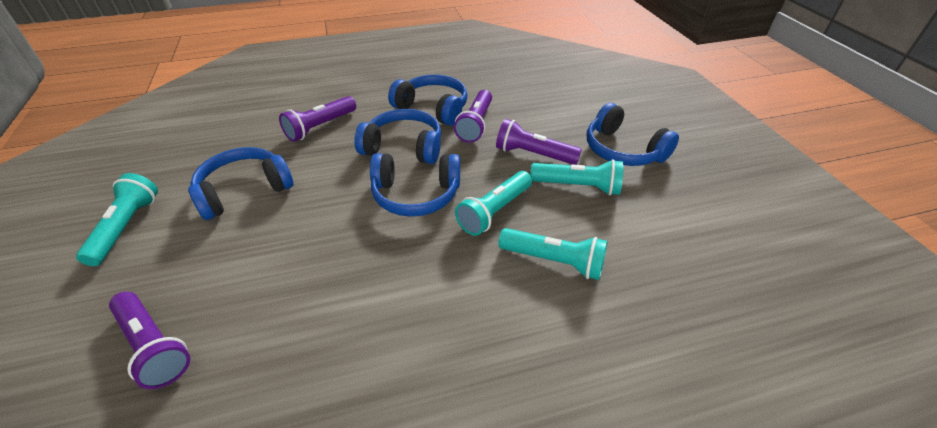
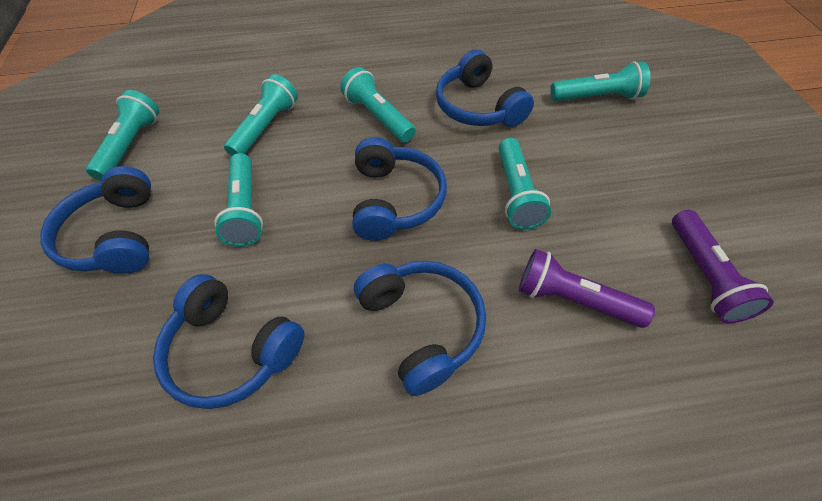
purple flashlight: [109,292,190,389] [279,96,356,142] [454,90,492,143] [496,119,582,165] = 4 -> [519,249,655,328] [672,210,774,323] = 2
turquoise flashlight: [76,173,158,266] [455,171,532,236] [498,228,607,280] [530,159,624,196] = 4 -> [86,90,159,181] [214,153,263,247] [224,74,298,156] [340,67,416,143] [499,138,551,230] [550,61,650,101] = 6

